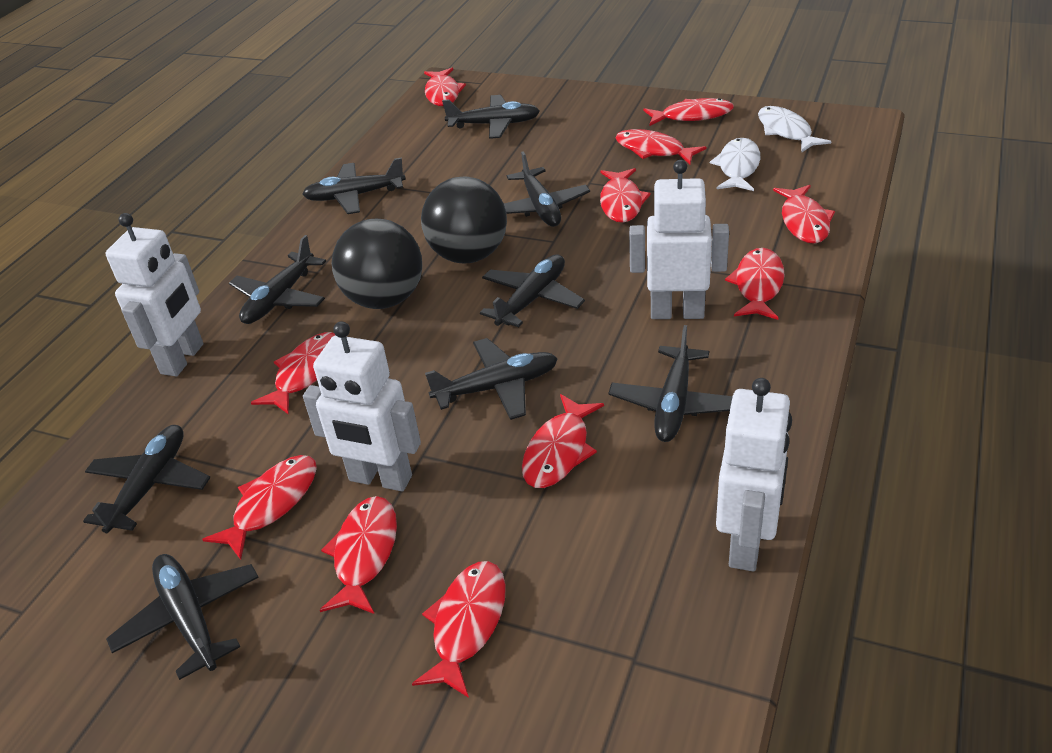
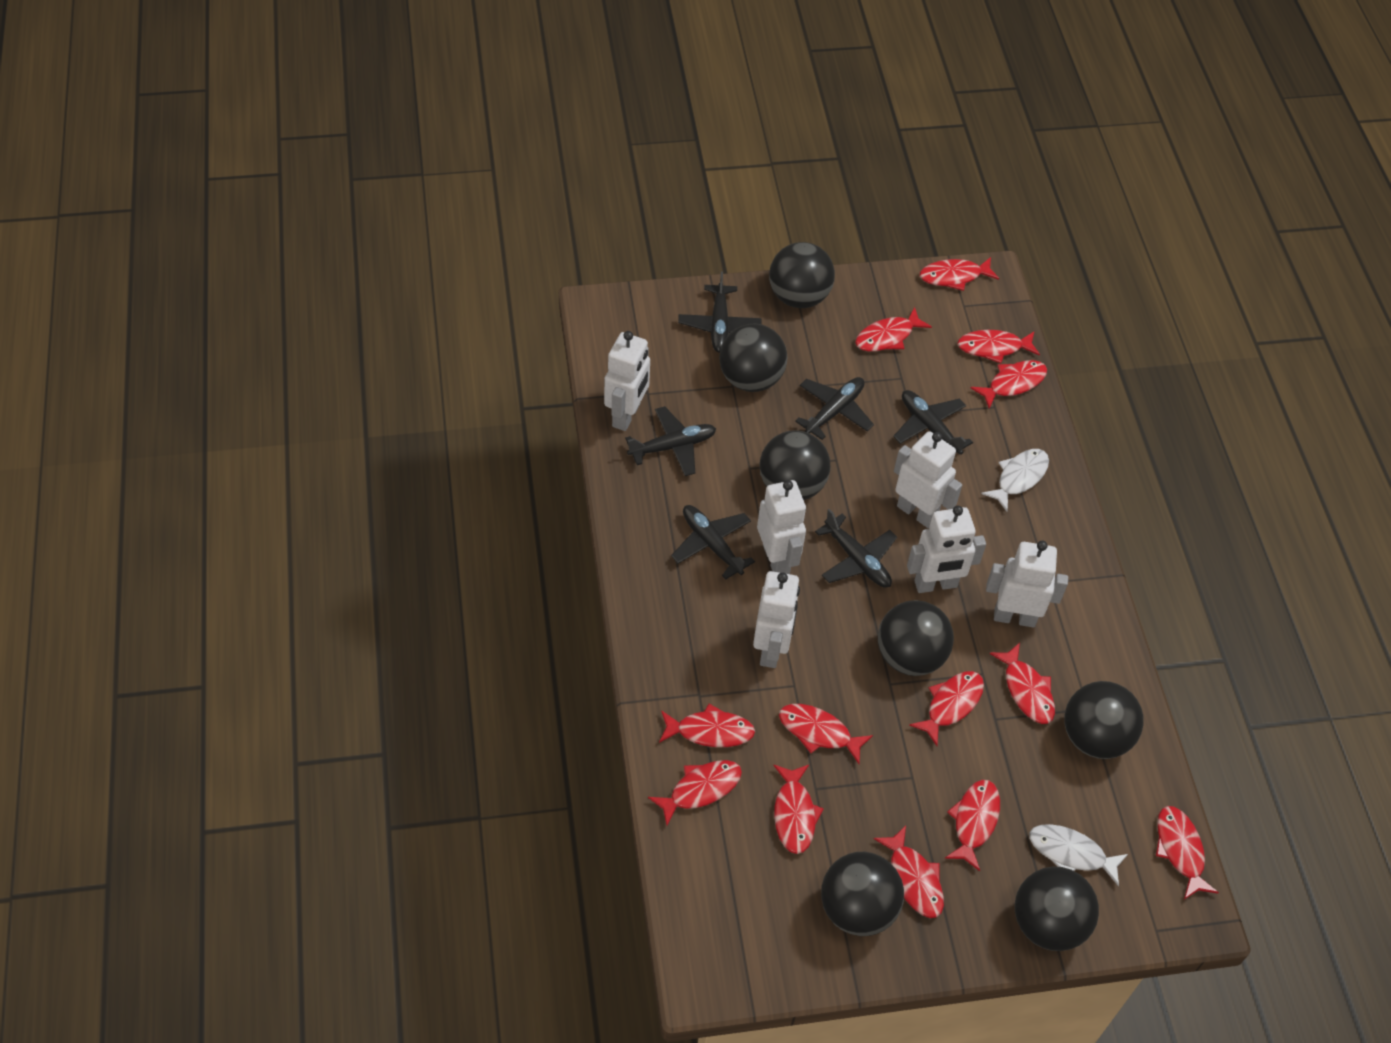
black ball: [332,219,422,309] [421,177,507,263] = 2 -> [719,324,787,392] [759,430,831,500] [769,242,835,308] [821,852,904,936] [878,600,954,676] [1015,866,1099,951] [1065,681,1144,759] = 7
black plane: [83,425,211,533] [106,554,259,680] [229,235,326,324] [302,157,406,214] [425,338,558,420] [442,95,540,139] [480,254,585,327] [504,151,590,227] [608,325,733,442] = 9 -> [625,406,716,476] [671,505,755,580] [678,271,762,353] [795,377,874,440] [815,509,897,588] [893,390,973,455] = 6
red fish: [202,455,317,560] [251,332,335,415] [320,496,397,614] [412,561,506,698] [424,68,466,106] [522,394,604,488] [600,168,651,223] [615,129,706,164] [644,98,734,126] [725,248,785,320] [773,185,835,244] = 11 -> [648,760,742,826] [659,704,755,747] [773,765,824,854] [779,704,873,764] [855,307,932,351] [874,826,944,918] [909,671,984,746] [920,257,999,291] [944,780,1000,871] [957,330,1040,363] [971,360,1047,409] [989,643,1055,724] [1156,806,1219,900] = 13
white robot: [106,213,203,376] [303,321,421,491] [629,160,729,319] [716,378,792,571] = 4 -> [604,331,650,431] [753,571,800,668] [757,480,806,574] [894,431,962,528] [907,505,986,593] [986,541,1068,628] = 6

